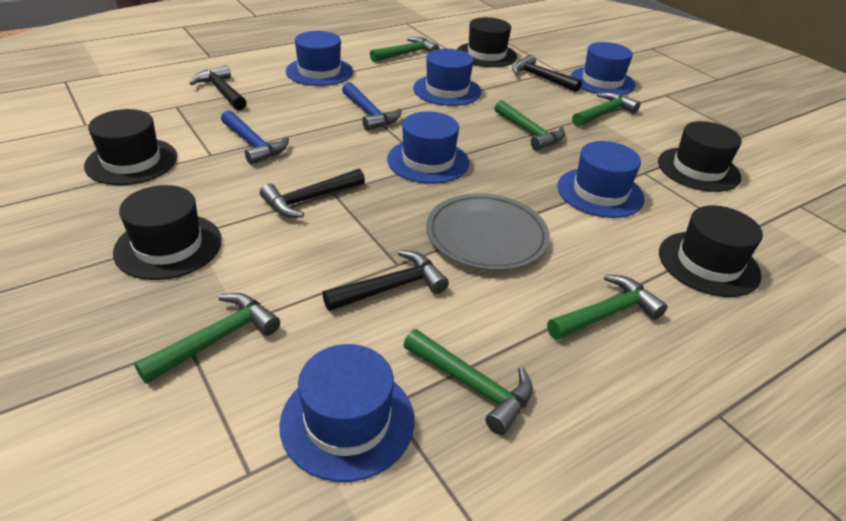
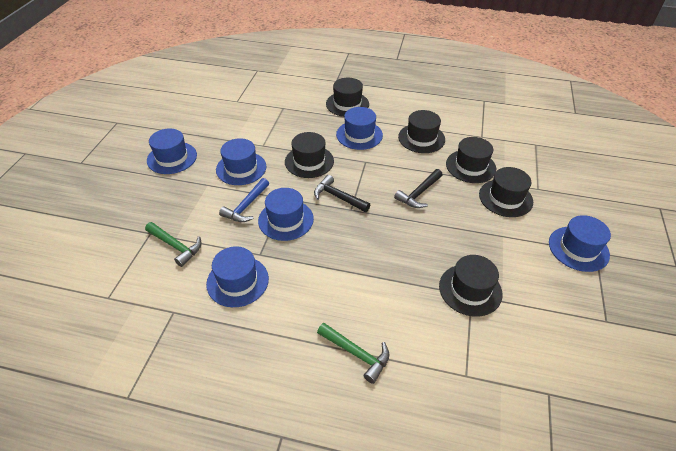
black hammer: [189,65,247,110] [260,169,365,218] [322,250,449,311] [512,55,582,92] = 4 -> [314,175,370,212] [394,169,443,208] = 2
black hat: [84,109,177,185] [113,185,222,280] [457,17,517,67] [658,121,742,192] [659,205,763,297] = 5 -> [285,132,334,178] [326,78,369,117] [398,110,445,153] [439,255,502,317] [446,137,496,183] [479,167,533,217] = 6
blue hammer: [221,110,289,165] [342,82,402,131] = 2 -> [219,178,269,222] = 1
green hammer: [134,293,280,384] [370,37,439,62] [404,329,533,435] [495,100,565,151] [547,274,667,340] [572,92,641,127] = 6 -> [145,222,202,267] [317,323,389,384] = 2
grey plate: [426,193,550,271] = 1 -> none = 0

